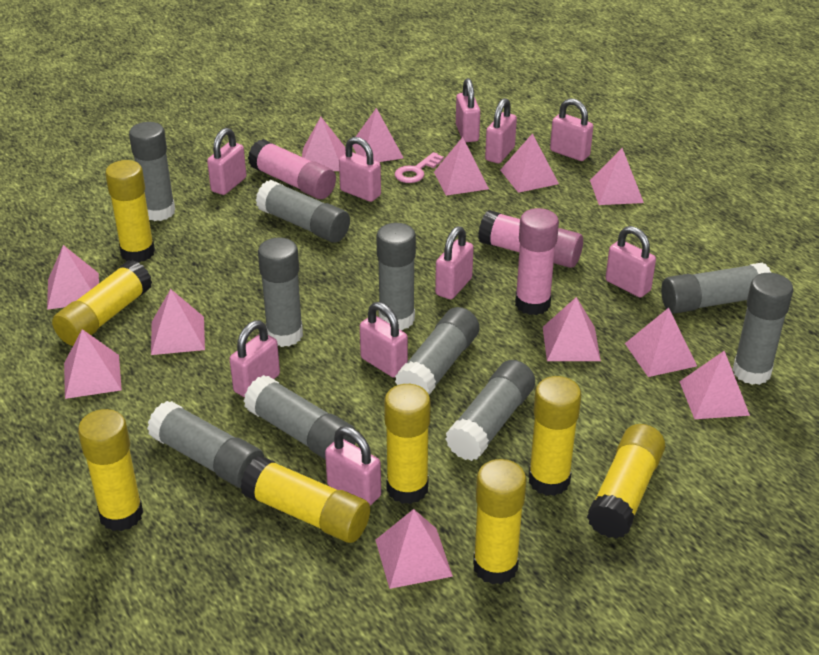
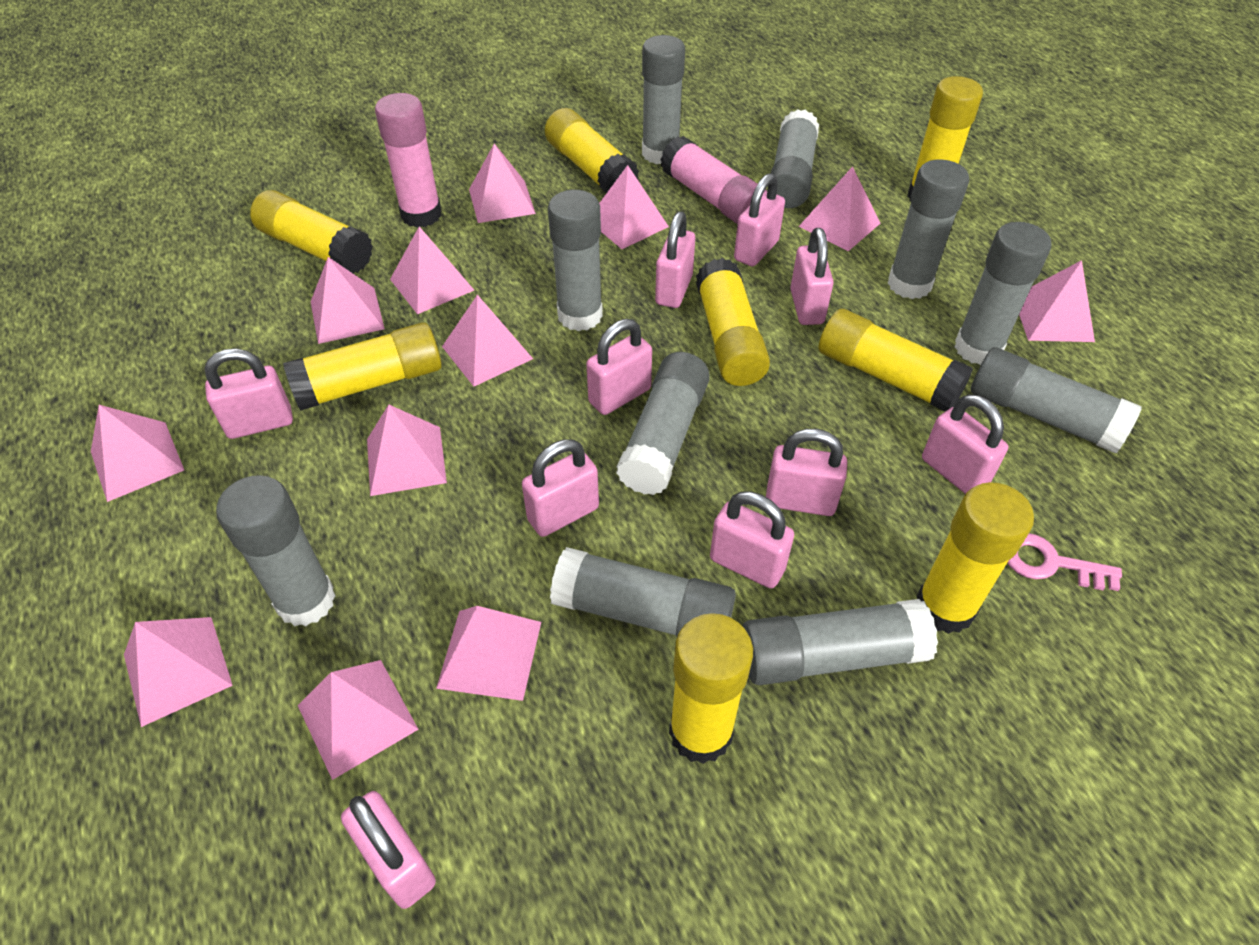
pink glue stick: [248,139,336,199] [478,210,583,268] [515,208,559,315] = 3 -> [375,93,442,227] [660,136,767,224] = 2

